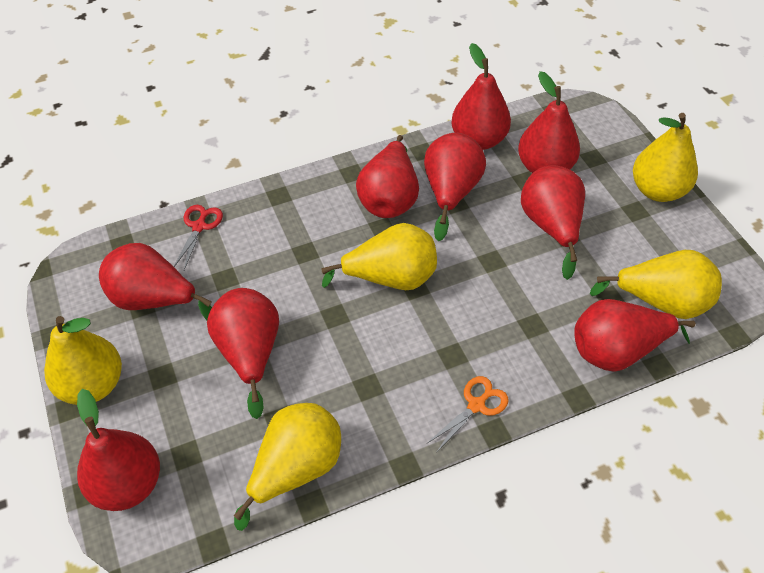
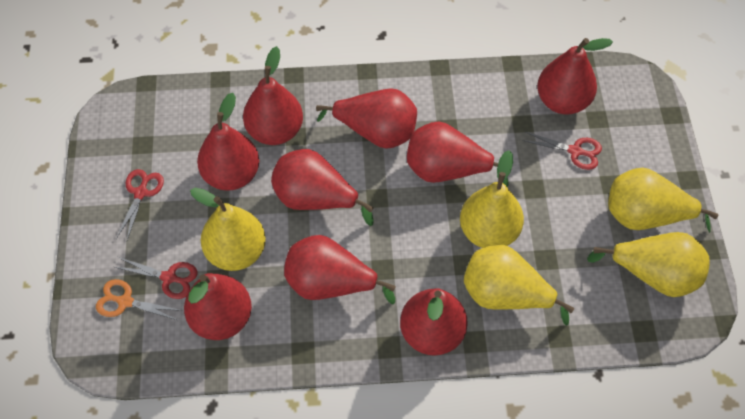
red scissors: [174,205,223,270] = 1 -> [115,257,197,299] [116,169,164,240] [522,132,602,170] = 3

